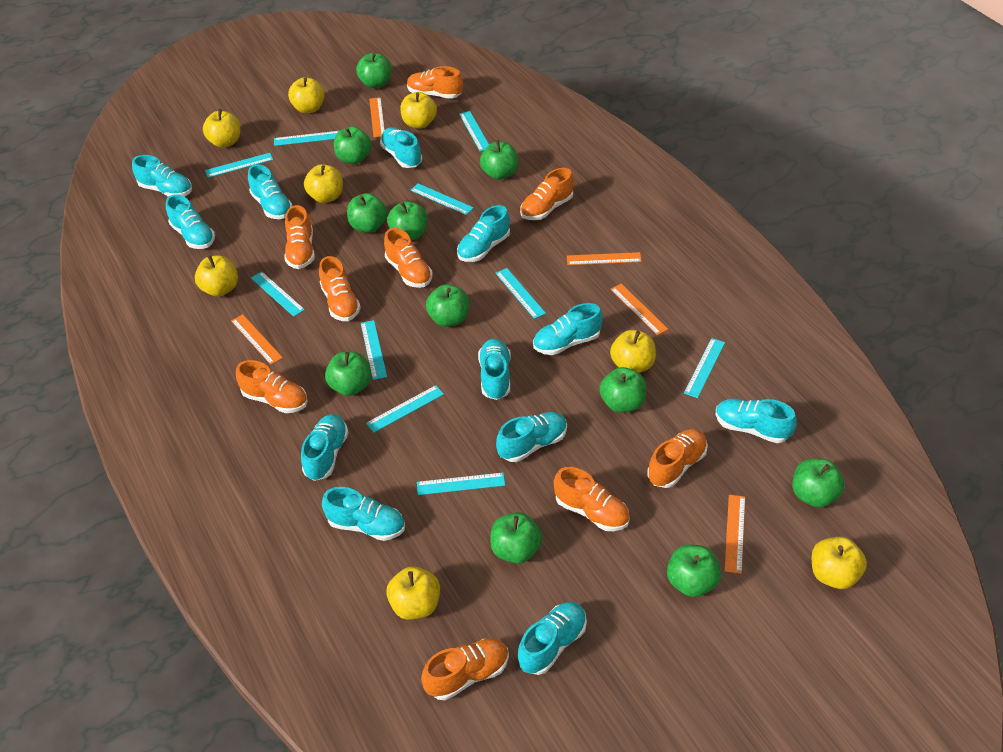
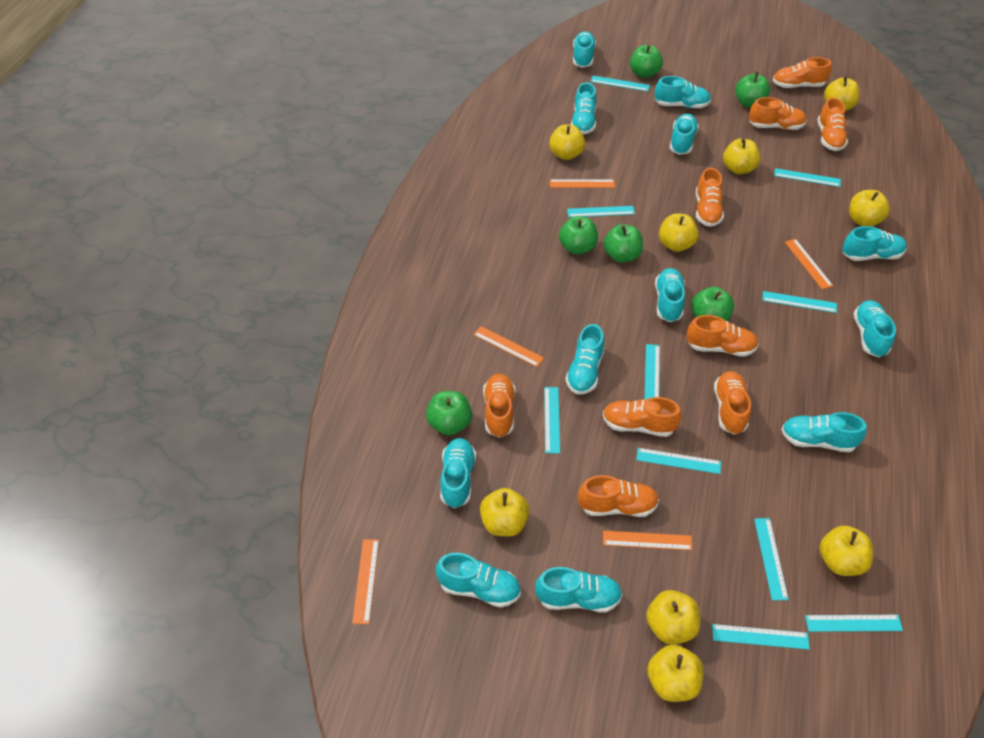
green apple: [325,351,371,396] [334,126,372,164] [347,193,387,233] [356,53,391,88] [387,201,427,240] [426,284,469,327] [480,140,518,180] [490,512,542,564] [599,367,646,413] [667,545,721,597] [792,459,845,508] = 11 -> [426,391,472,435] [559,216,598,255] [603,224,643,263] [630,45,663,78] [691,287,734,321] [735,72,770,108] = 6
yellow apple: [195,255,238,297] [203,109,240,148] [288,77,325,113] [304,165,343,203] [386,566,440,620] [400,92,437,128] [610,330,656,373] [812,536,867,589] = 8 -> [480,488,529,536] [549,125,585,160] [646,590,700,644] [647,644,704,702] [659,214,699,252] [723,138,760,175] [820,525,873,576] [824,76,860,111] [849,190,890,227] = 9

